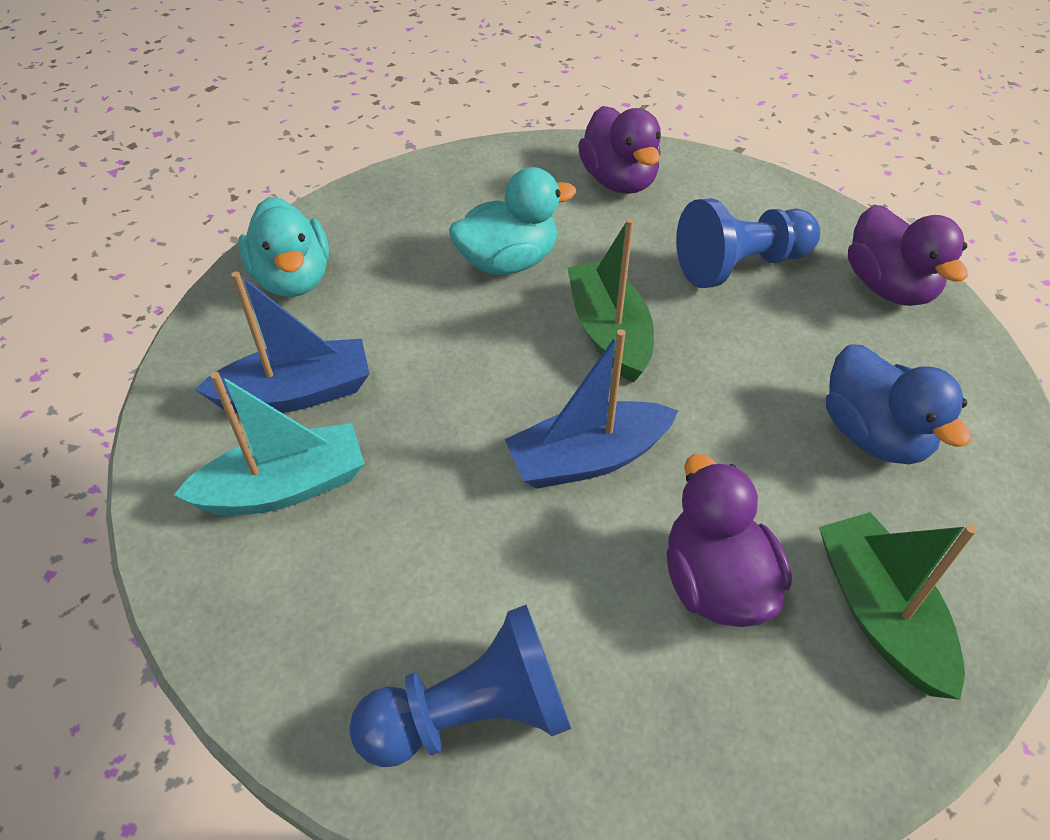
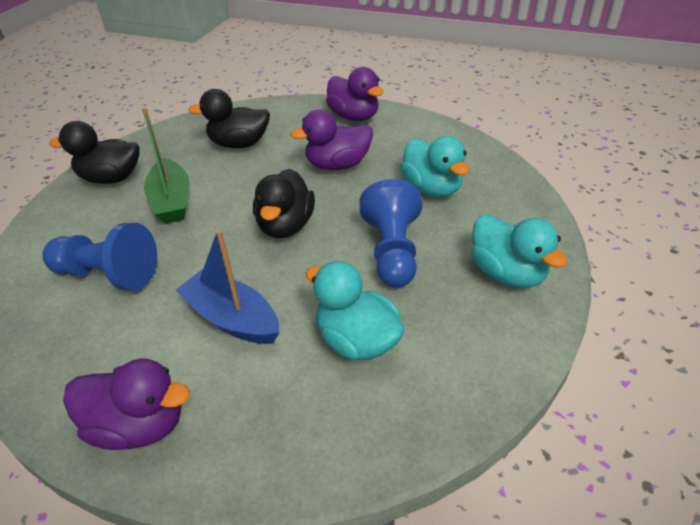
black duck: none = 0 -> [49,121,140,184] [188,89,270,148] [253,169,315,238] = 3
blue boat: [195,271,369,413] [505,329,679,489] = 2 -> [176,230,280,344] = 1
blue duck: [826,344,971,465] = 1 -> none = 0
green boat: [568,218,654,383] [819,512,977,700] = 2 -> [142,108,190,224] = 1
turquoise boat: [174,372,365,515] = 1 -> none = 0
turquoise duck: [238,197,329,297] [449,167,576,275] = 2 -> [306,261,404,360] [400,136,469,197] [471,214,567,288] = 3

